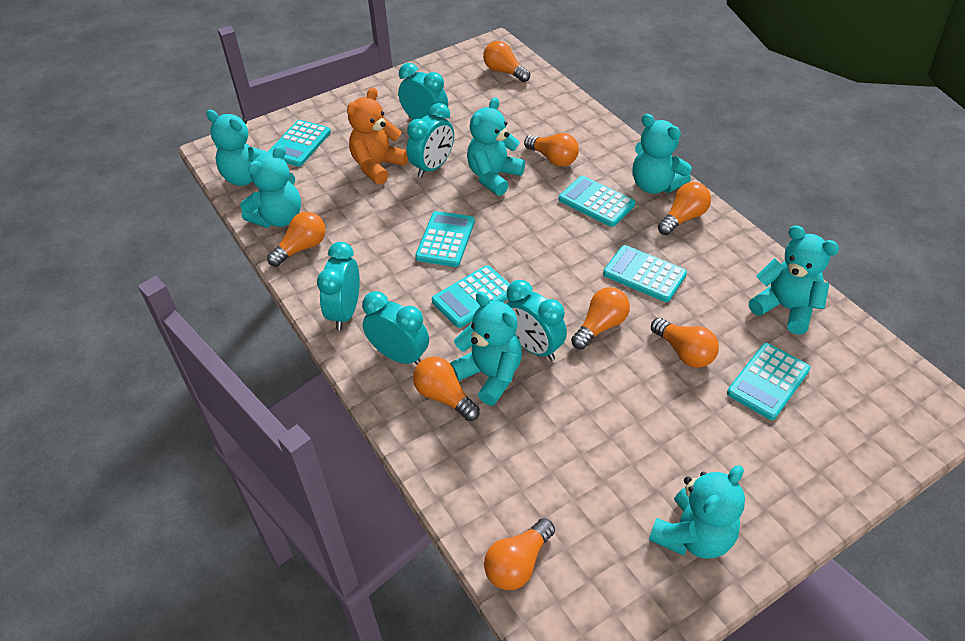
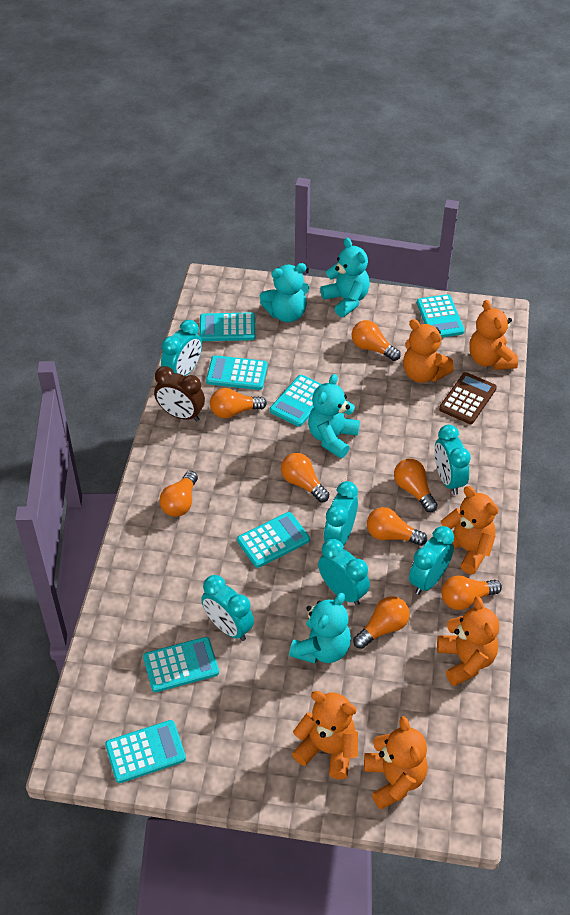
brown calculator: none = 0 -> [439,372,497,424] = 1
brown clock: none = 0 -> [154,366,205,421] = 1
orange teddy bear: [347,87,408,185] = 1 -> [292,691,358,780] [364,716,428,810] [403,319,454,383] [437,596,499,686] [441,486,499,574] [469,300,518,370] = 6
turquoise calculator: [268,120,331,167] [415,211,475,267] [432,265,510,328] [559,176,635,227] [603,245,687,302] [727,343,810,420] = 6 -> [105,720,186,783] [143,637,219,692] [200,312,255,341] [206,355,268,390] [237,512,310,568] [270,375,322,427] [417,294,465,337] = 7
turquoise clock: [317,242,360,330] [362,291,429,365] [398,63,448,120] [407,103,454,178] [506,280,567,361] = 5 -> [161,320,202,376] [201,575,254,641] [318,539,370,606] [324,481,358,546] [409,526,454,595] [434,425,471,495] = 6
turquoise teddy bear: [206,110,270,186] [240,145,301,228] [450,292,522,406] [467,97,525,196] [632,114,692,194] [649,465,745,559] [749,225,839,335] = 7 -> [260,263,310,323] [289,593,351,664] [308,374,360,458] [320,238,370,317] = 4

